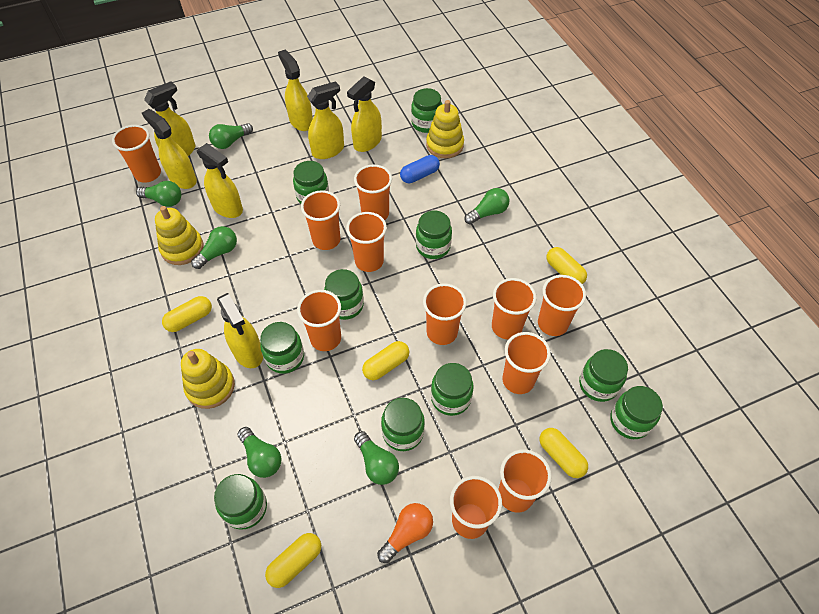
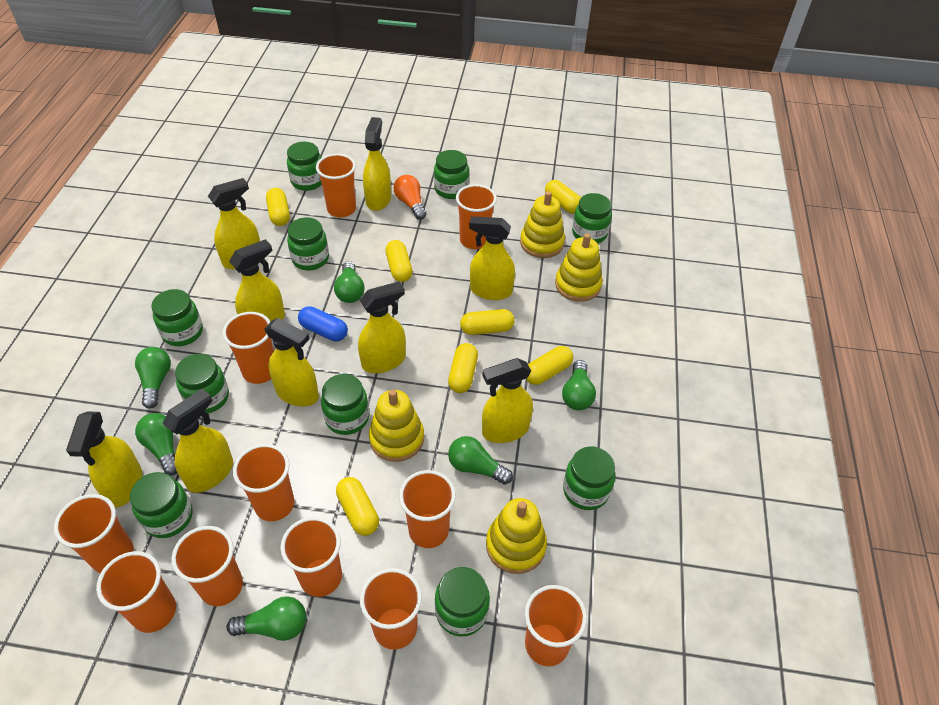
yellow capsule: [162,296,212,332] [265,533,321,588] [362,341,409,380] [540,428,588,478] [547,247,587,284] = 5 -> [266,188,290,226] [336,477,379,536] [385,240,413,282] [448,343,478,393] [460,309,515,335] [526,346,573,385] [545,180,581,214] = 7
yellow spray bottle: [142,109,197,189] [144,81,195,156] [197,143,243,218] [217,293,263,368] [278,50,313,131] [307,81,344,159] [347,77,382,152] = 7 -> [66,411,142,508] [163,389,233,493] [208,178,260,269] [229,239,285,322] [264,318,319,407] [358,281,406,373] [363,117,391,211] [469,216,515,300] [482,358,533,443] = 9
yellow stacking toy: [155,206,204,265] [181,349,235,409] [426,100,464,158] = 3 -> [369,389,424,462] [486,498,547,574] [520,191,565,258] [555,233,602,302] = 4

